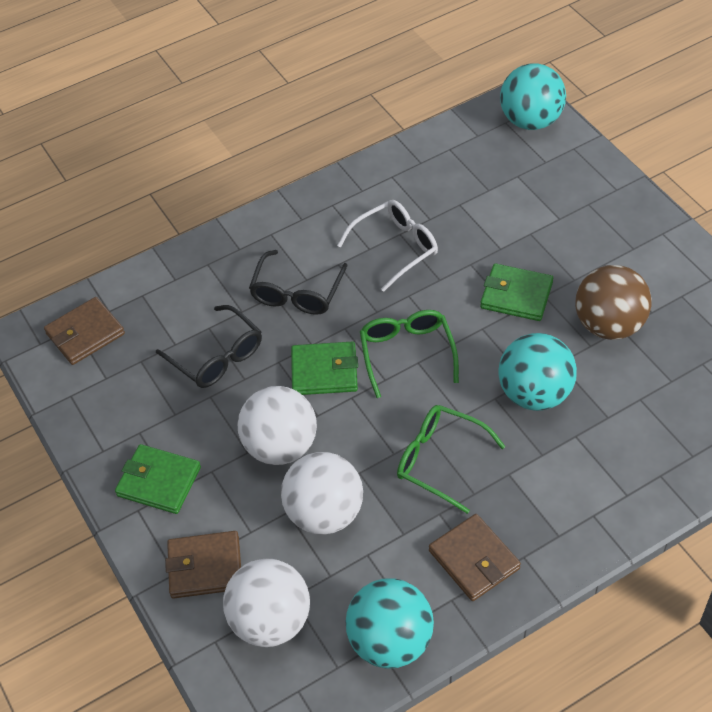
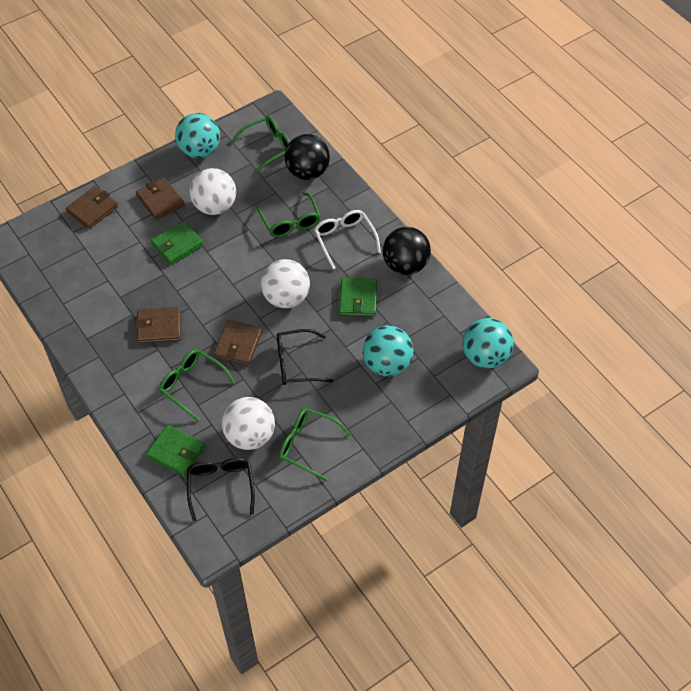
black ball: none = 0 -> [284,134,330,180] [383,227,431,275] = 2
brown ball: [575,265,652,340] = 1 -> none = 0
brown wallet: [44,297,125,365] [165,531,241,599] [429,514,521,601] = 3 -> [66,186,118,229] [136,177,185,220] [136,307,181,343] [214,320,262,365] = 4
green glasses: [360,310,459,398] [397,405,506,514] = 2 -> [159,349,235,421] [231,116,290,174] [257,192,320,237] [279,408,351,482] = 4

